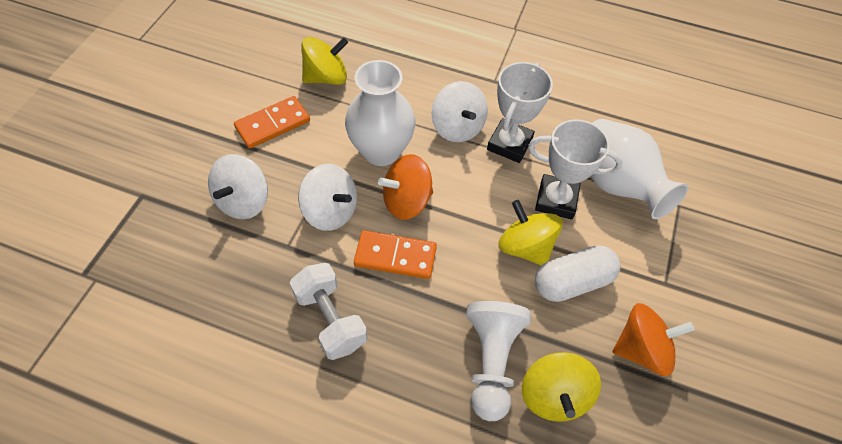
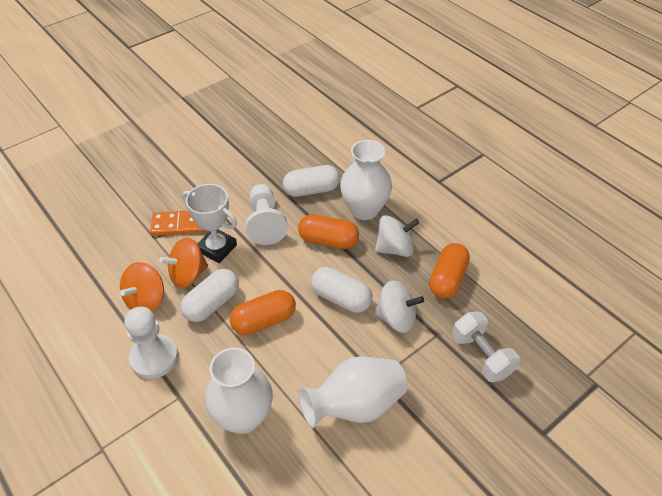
orange capsule: none = 0 -> [230,290,296,335] [298,214,359,249] [429,243,470,299] = 3
orange domino: [234,96,310,148] [354,230,437,279] = 2 -> [150,211,206,236] = 1
white capsule: [535,245,621,302] = 1 -> [181,269,239,322] [283,165,340,197] [311,267,373,313] = 3
white pawn: [466,301,531,421] = 1 -> [124,307,178,379] [245,184,288,245] = 2
white spinning top: [208,154,268,219] [298,164,357,231] [432,81,488,142] = 3 -> [374,280,424,333] [375,215,419,257] = 2
white trophy: [487,62,553,163] [528,119,623,220] = 2 -> [182,184,237,263] = 1
white vase: [345,60,415,166] [591,119,688,219] = 2 -> [205,347,273,434] [299,356,407,428] [340,140,392,220] = 3
yellow spinning top: [301,37,348,85] [498,200,563,266] [522,352,601,422] = 3 -> none = 0

